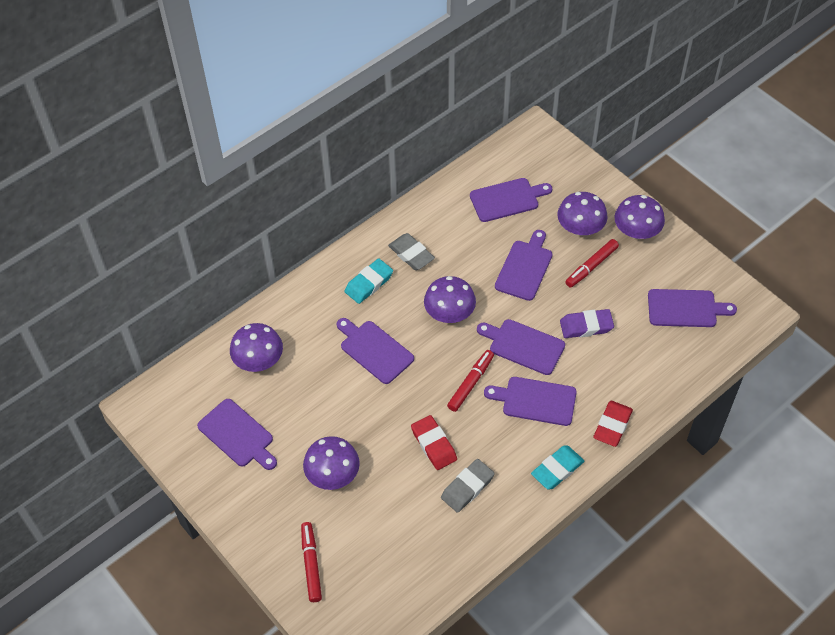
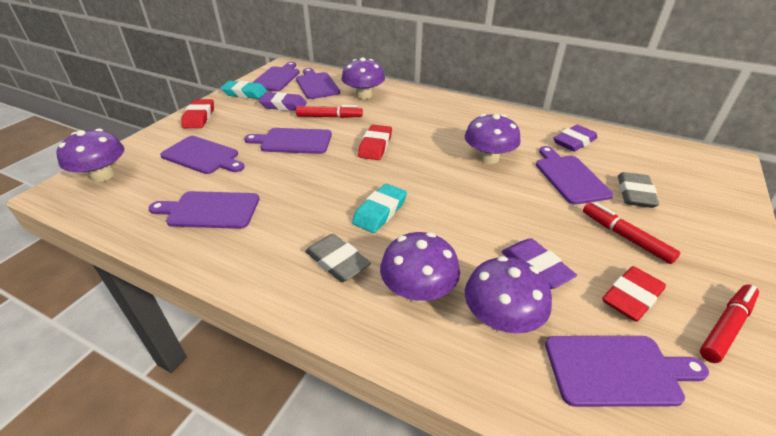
purple eraser: [560,309,614,338] = 1 -> [259,92,307,111] [501,238,577,289] [553,125,597,152] = 3
red eraser: [411,415,457,470] [593,401,633,447] = 2 -> [181,99,214,128] [358,125,392,160] [602,266,666,322] = 3

